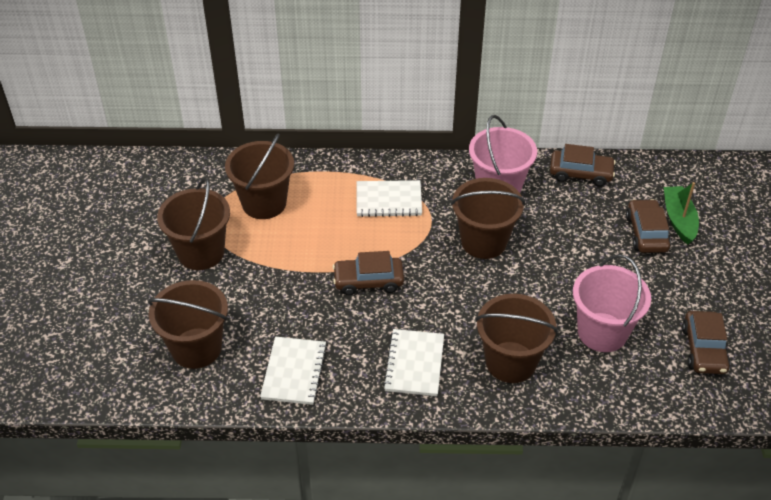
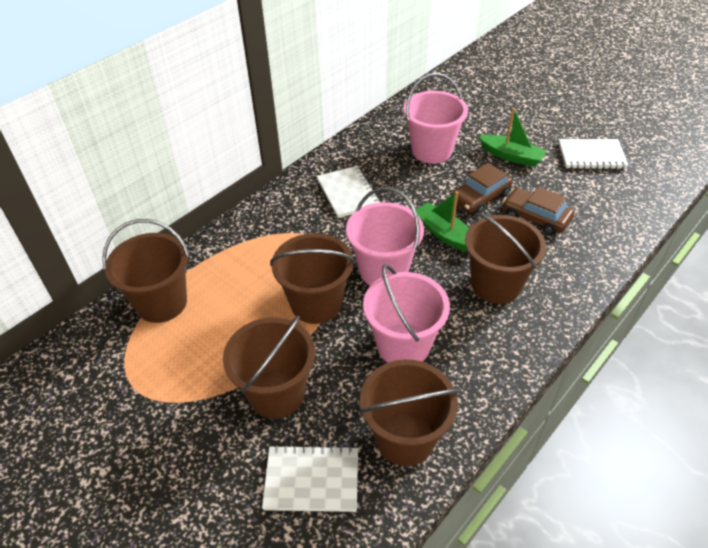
brown car: [333,251,404,295] [550,144,616,187] [626,199,671,253] [682,311,730,374] = 4 -> [451,163,513,214] [503,187,574,235] = 2
green boat: [664,182,699,244] = 1 -> [416,191,469,252] [479,108,547,167] = 2
pink bucket: [469,115,537,192] [573,254,651,352] = 2 -> [346,187,424,286] [363,264,450,363] [403,73,468,163] = 3

